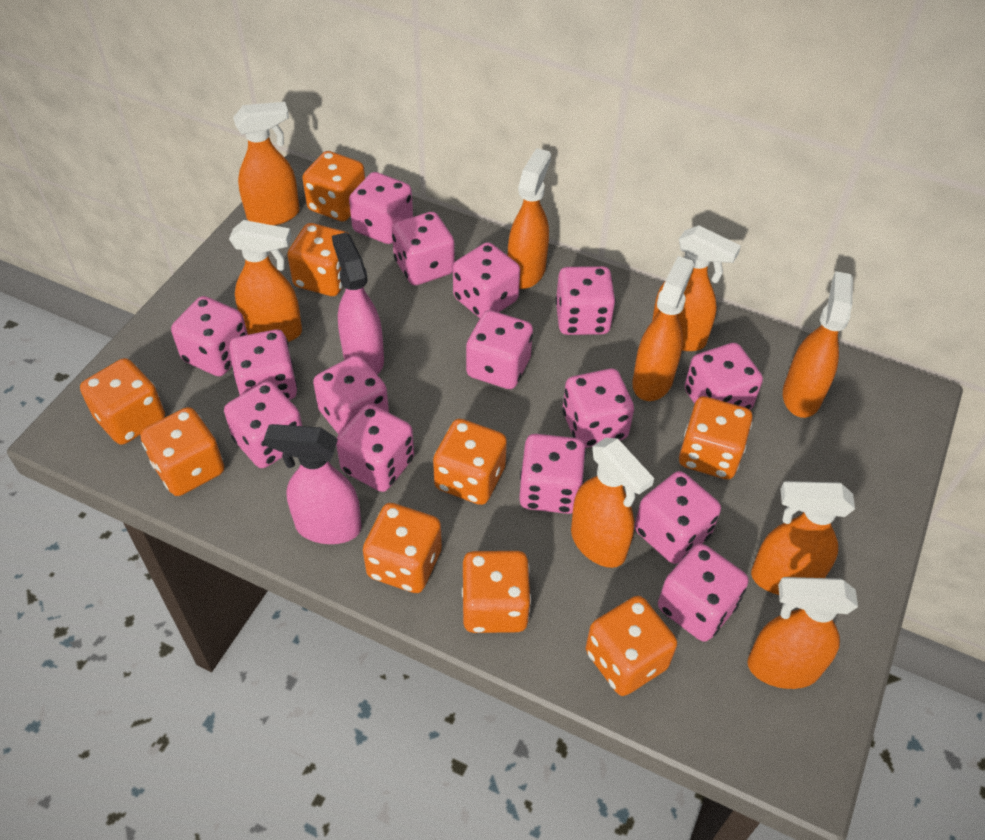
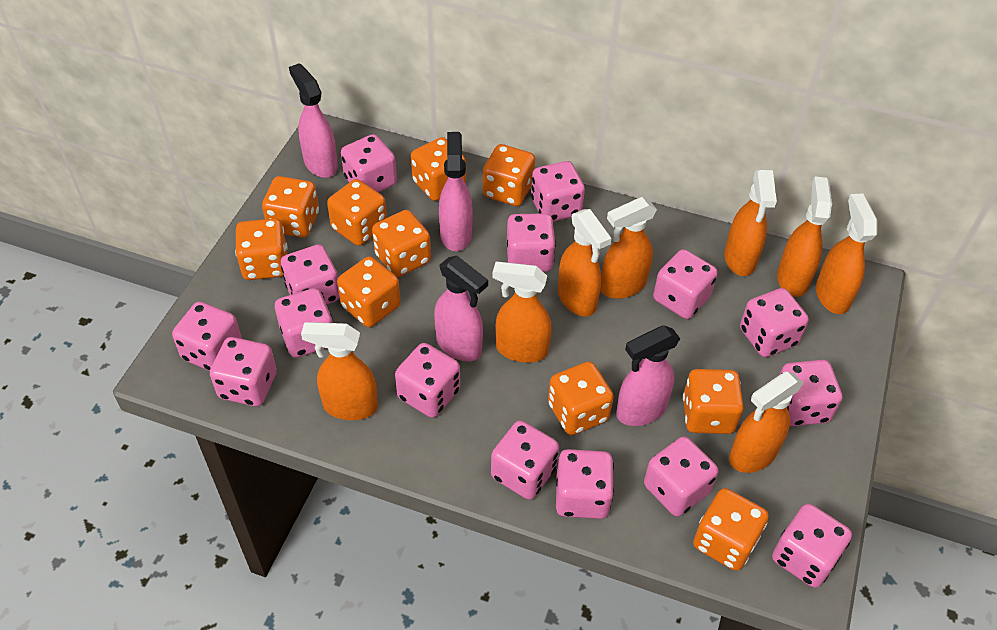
orange dice: [80,358,165,445] [140,407,224,496] [287,223,350,296] [302,151,365,222] [363,503,442,593] [433,419,507,505] [462,551,531,633] [586,596,677,696] [679,396,753,479] = 9 -> [235,218,288,280] [262,176,319,238] [327,179,387,246] [337,256,400,327] [372,210,431,277] [411,137,466,201] [483,144,535,206] [548,362,614,435] [683,369,744,434] [693,488,769,571] = 10
orange spray bottle: [229,220,302,342] [233,102,300,225] [508,148,551,289] [571,438,654,568] [632,256,694,401] [652,225,741,351] [747,577,858,689] [751,481,855,595] [783,271,853,418] = 9 -> [301,322,378,420] [492,262,552,363] [558,209,612,316] [601,197,657,299] [724,170,777,276] [729,372,804,473] [777,177,832,297] [816,193,878,314] = 8
pink spray bottle: [264,424,361,544] [332,232,384,374] = 2 -> [289,63,338,178] [434,256,488,362] [439,132,473,251] [616,325,680,426] = 4

